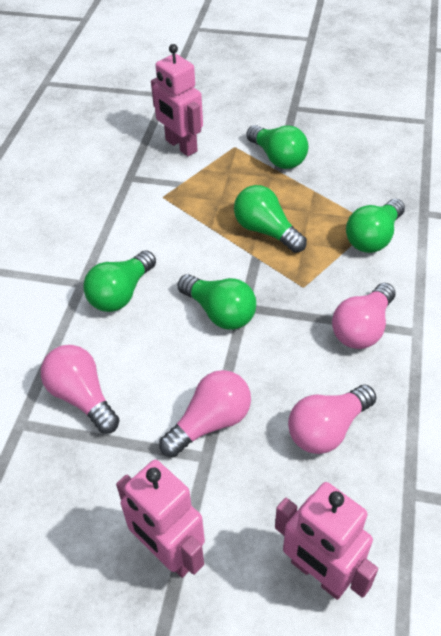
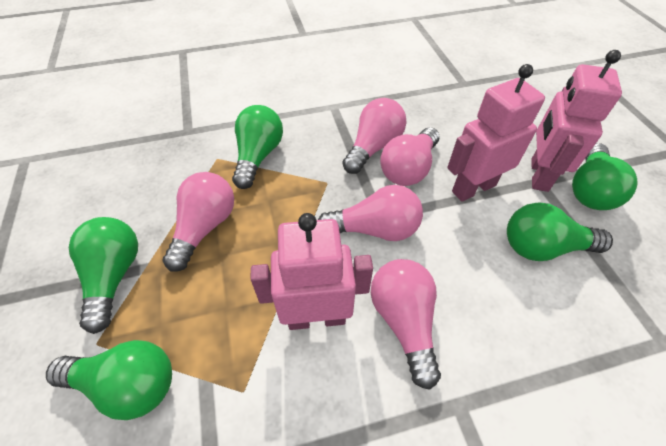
pink light bulb: [41,345,120,434] [159,370,251,457] [288,385,376,454] [332,283,396,349] = 4 -> [163,172,234,272] [318,185,423,241] [342,98,407,174] [371,259,441,390] [380,127,440,186] = 5

